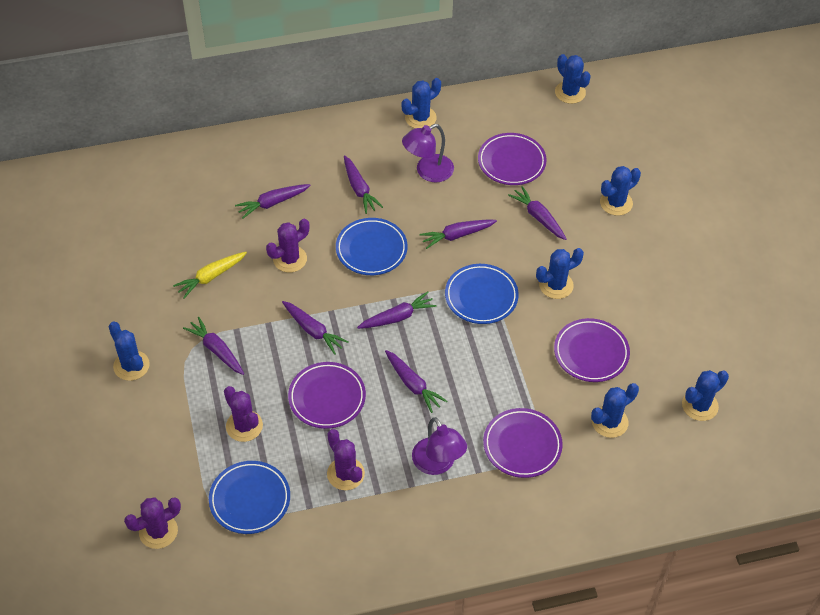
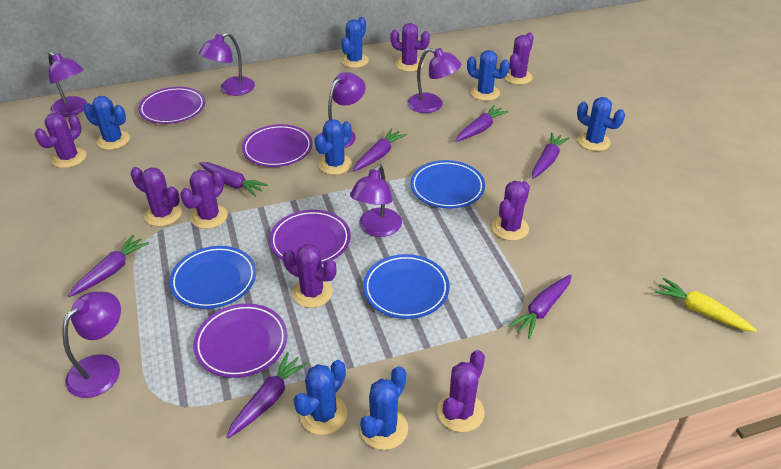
purple cactus: [124,497,181,549] [224,386,263,442] [266,219,309,272] [327,429,365,490] = 4 -> [35,113,86,168] [131,167,182,226] [180,170,228,229] [283,244,336,308] [390,23,430,72] [437,350,485,432] [492,181,530,241] [504,32,534,85] = 8
purple carrot: [183,317,244,375] [235,184,311,219] [282,301,349,355] [344,155,383,214] [357,292,437,329] [385,350,447,413] [420,219,497,249] [508,186,567,240] = 8 -> [68,235,149,297] [199,162,268,197] [226,352,308,438] [353,128,407,171] [455,105,508,142] [508,275,572,339] [532,133,570,179] = 7
purple lamp: [402,124,454,182] [412,417,467,475] = 2 -> [48,52,87,117] [62,292,121,398] [199,32,255,96] [321,72,366,148] [350,164,402,237] [408,48,461,113] = 6

